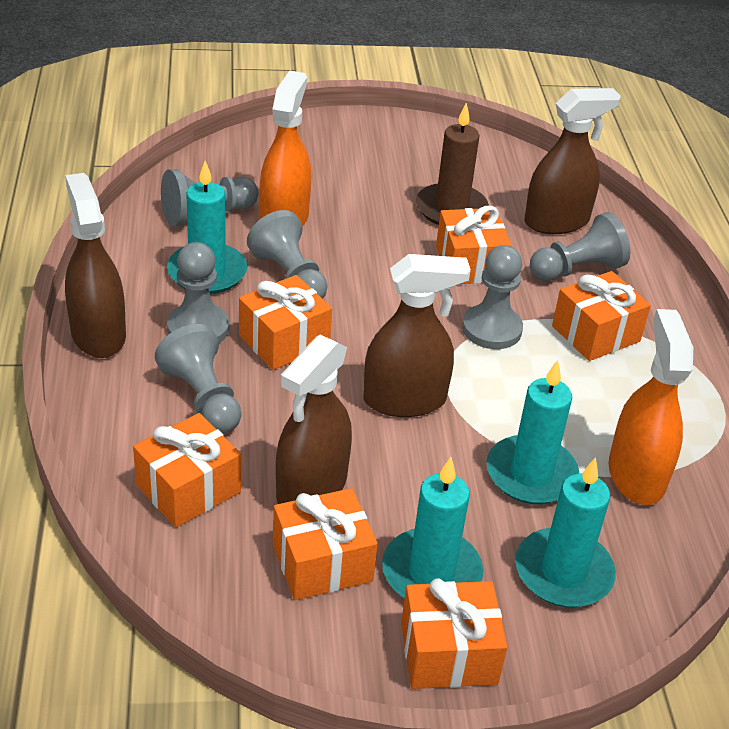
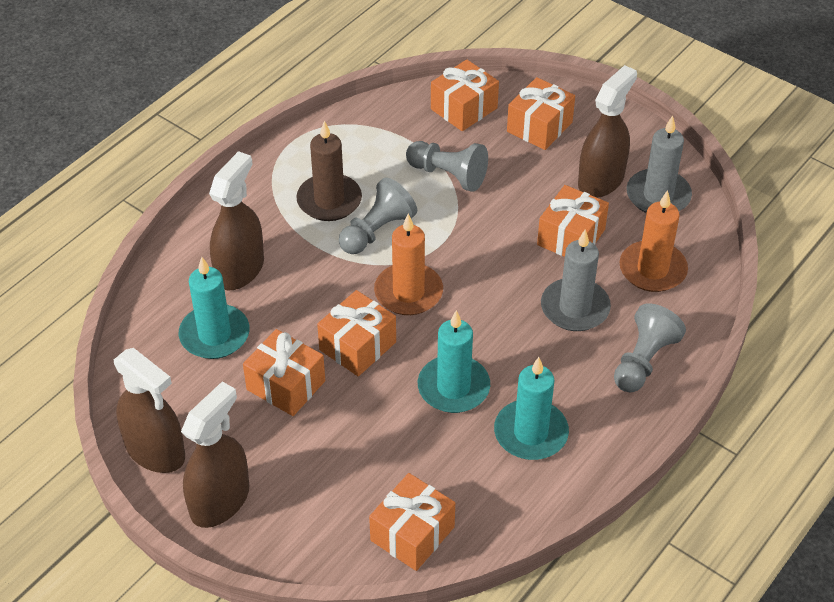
grey candle: none = 0 -> [541,230,611,331] [626,116,692,213] = 2
grey pawn: [155,324,242,433] [161,169,259,226] [167,242,229,343] [247,210,328,299] [462,245,523,349] [530,212,630,281] = 6 -> [339,178,417,254] [406,141,488,192] [614,303,686,392] = 3
orange candle: none = 0 -> [374,214,443,315] [619,190,688,292] = 2
orange spray bottle: [260,71,311,227] [609,309,693,505] = 2 -> none = 0
turquoise candle: [167,161,247,294] [382,457,483,598] [486,360,579,504] [515,457,616,607] = 4 -> [179,257,250,359] [418,310,490,413] [494,357,569,460] = 3

